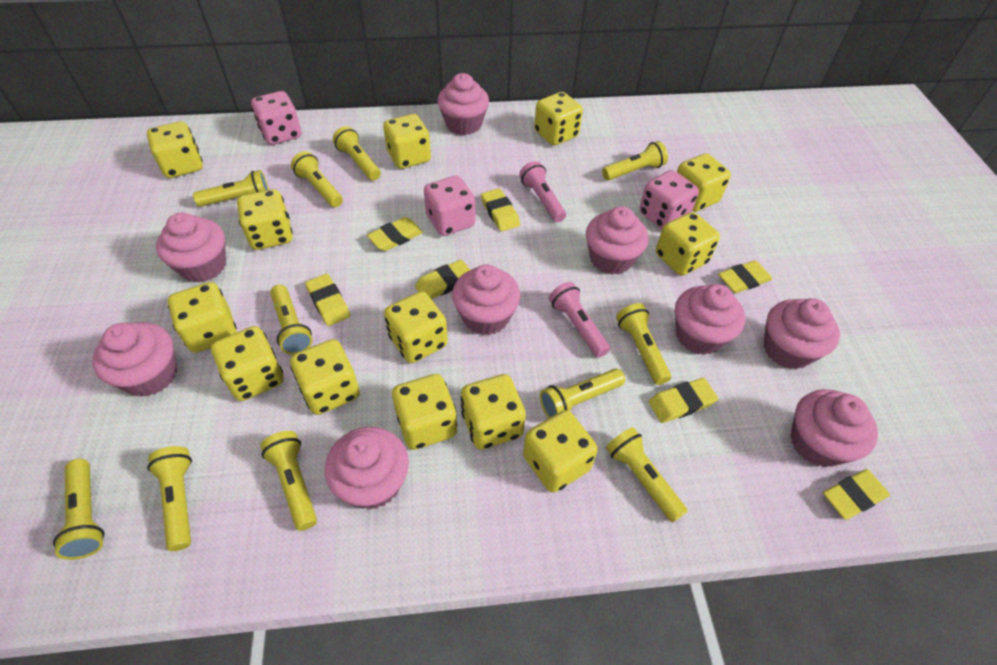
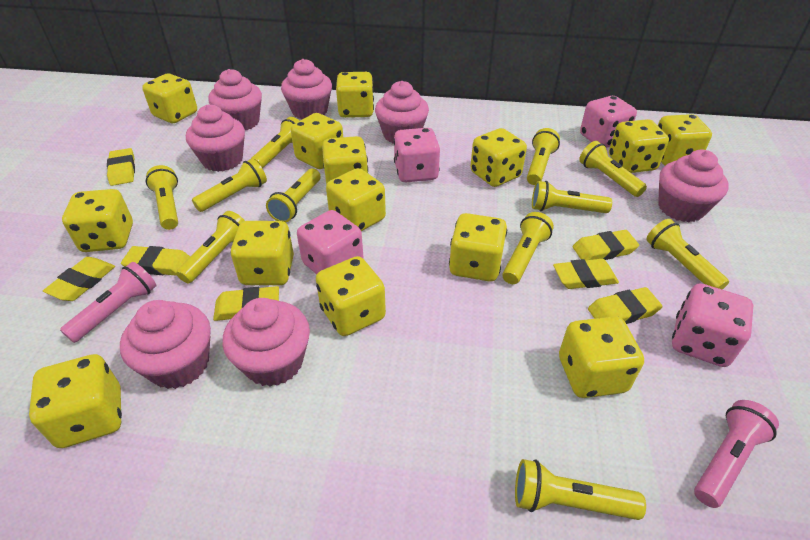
pink cupcake: [92,322,177,397] [156,213,226,283] [325,427,409,510] [437,73,489,135] [452,265,520,335] [586,207,649,275] [675,284,745,355] [764,298,840,369] [790,389,878,467] = 9 -> [120,300,211,389] [186,105,245,172] [208,69,262,130] [222,298,310,387] [281,59,332,120] [375,81,429,144] [658,150,729,222] = 7
pink dice: [251,91,301,145] [424,176,475,236] [639,170,699,229] = 3 -> [297,210,364,274] [394,128,440,182] [580,96,637,148] [672,283,753,367] = 4
yellow dice: [147,122,203,178] [168,282,237,353] [211,326,284,401] [237,189,293,250] [290,339,360,415] [383,114,431,169] [384,291,448,363] [392,374,457,450] [461,374,526,450] [523,410,598,493] [534,92,583,145] [656,212,720,276] [677,154,731,212] = 13 -> [29,354,122,448] [62,189,133,252] [142,73,197,123] [230,221,294,285] [291,113,343,169] [316,256,386,336] [322,136,368,185] [326,168,386,231] [336,72,374,118] [449,213,507,281] [470,128,527,187] [559,316,644,398] [609,119,669,173] [658,114,712,165] = 14

